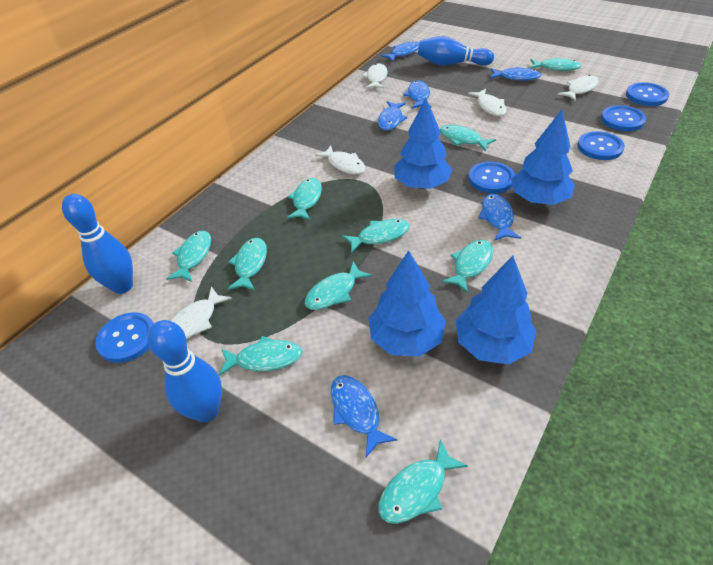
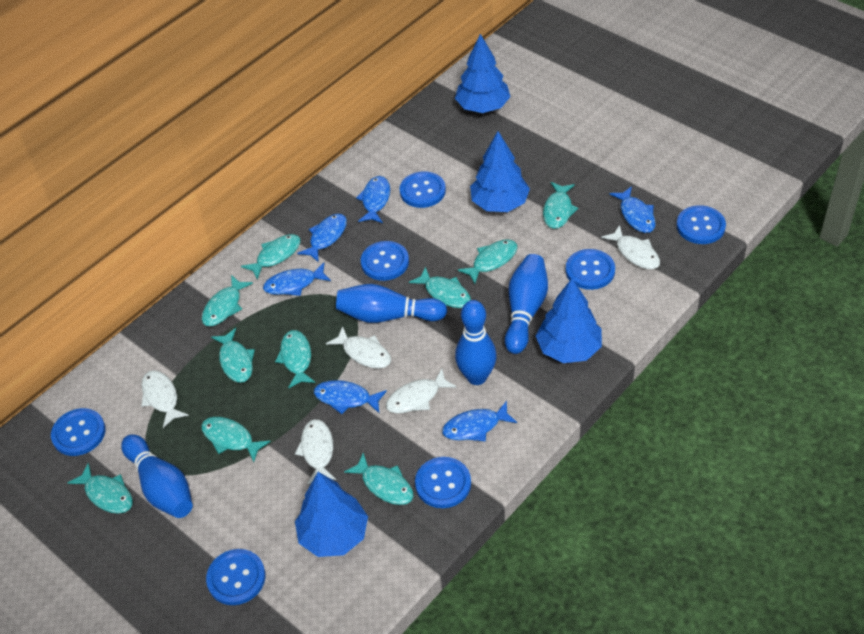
blue bowling pin: [62,194,133,294] [148,320,222,422] [418,36,494,66] = 3 -> [121,434,193,518] [336,284,447,323] [455,300,497,385] [505,254,548,354] = 4
blue button: [95,312,154,363] [468,162,515,193] [577,131,625,160] [601,105,646,131] [626,82,669,106] = 5 -> [51,408,106,456] [206,549,265,605] [361,241,409,281] [400,171,446,208] [415,457,471,508] [566,249,615,290] [676,205,726,244] = 7

